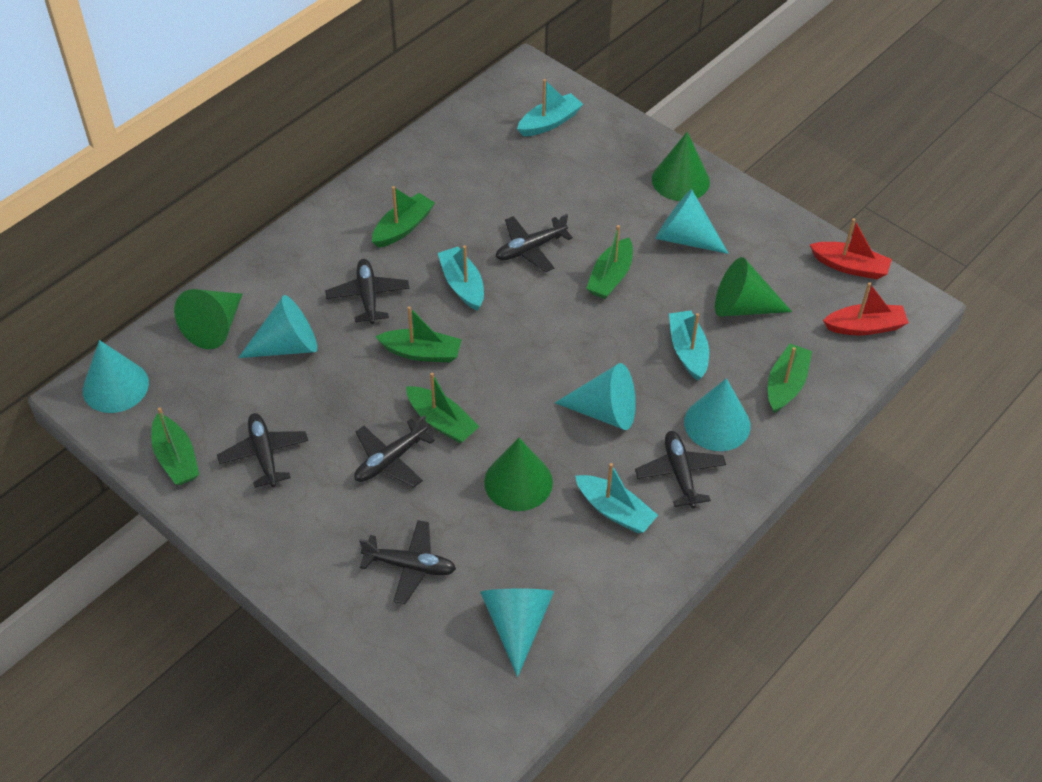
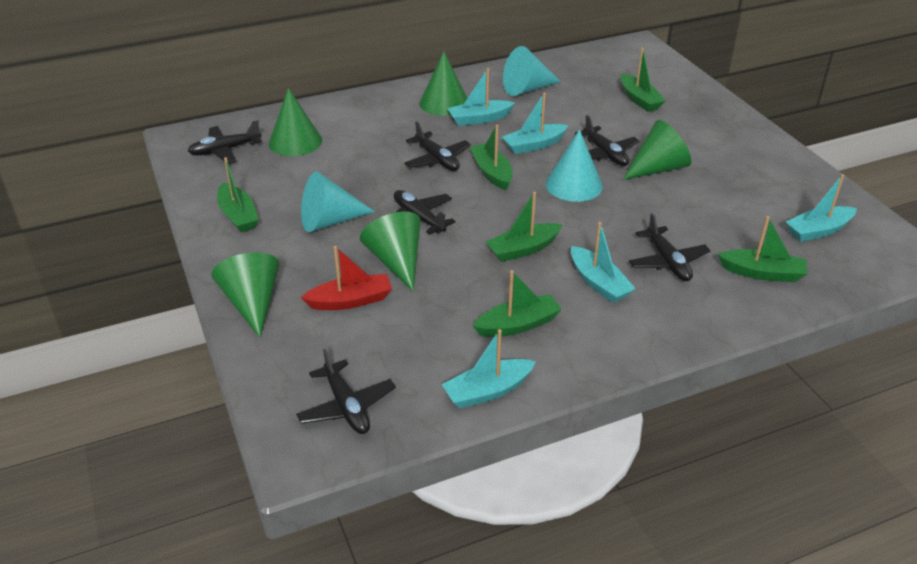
green cone: [174,289,242,349] [484,438,553,511] [652,132,710,201] [715,257,792,317] = 4 -> [211,252,280,337] [269,88,322,156] [360,212,421,291] [420,51,467,116] [623,120,691,180] = 5
red boat: [810,218,892,279] [823,282,909,335] = 2 -> [301,246,392,310] = 1
turquoise boat: [438,245,484,311] [517,79,583,136] [575,463,658,533] [669,310,709,381] = 4 -> [441,329,536,409] [447,68,515,126] [502,92,569,154] [571,222,636,303] [786,174,857,242] = 5
turquoise cone: [83,340,149,413] [238,295,317,358] [480,589,554,677] [555,363,636,430] [656,189,729,254] [684,378,751,451] = 6 -> [301,171,375,232] [503,46,561,96] [546,129,603,202] = 3

